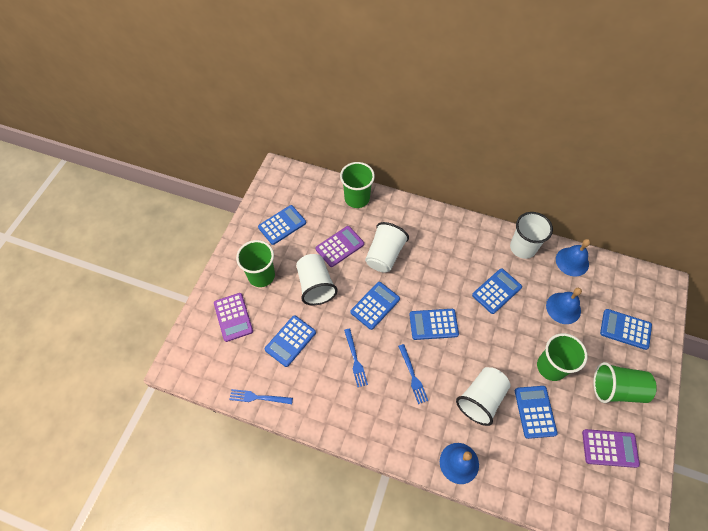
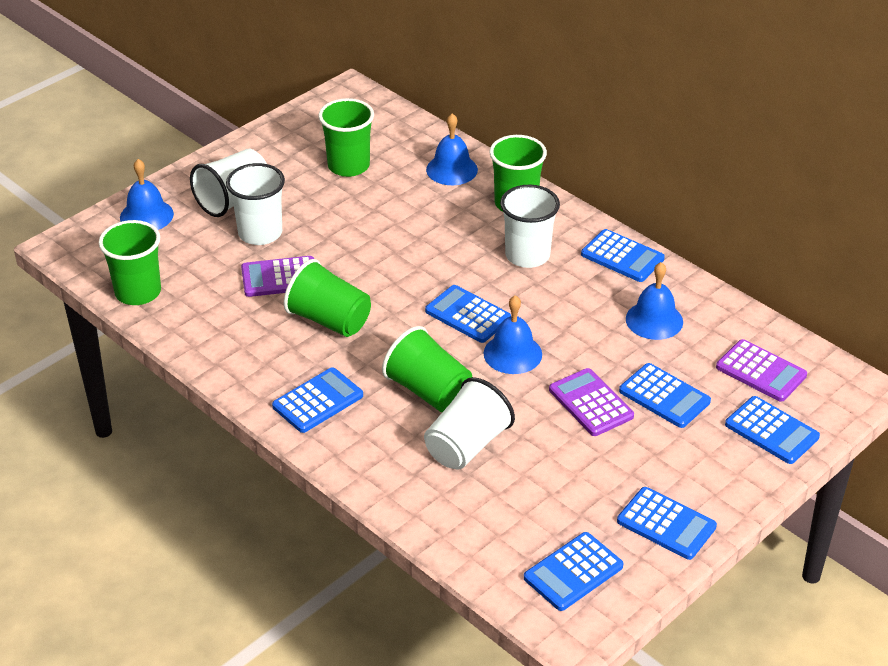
blue bell: [440,443,479,484] [546,288,582,324] [556,239,590,276] = 3 -> [120,159,174,230] [426,113,478,185] [484,295,542,374] [626,262,683,340] = 4
blue fork: [229,389,293,404] [344,328,368,387] [398,344,428,404] = 3 -> none = 0
green cup: [236,240,275,287] [340,162,375,208] [537,333,587,381] [593,362,657,403] = 4 -> [99,220,161,305] [284,259,371,337] [319,98,374,177] [382,326,472,412] [489,135,547,211] = 5

